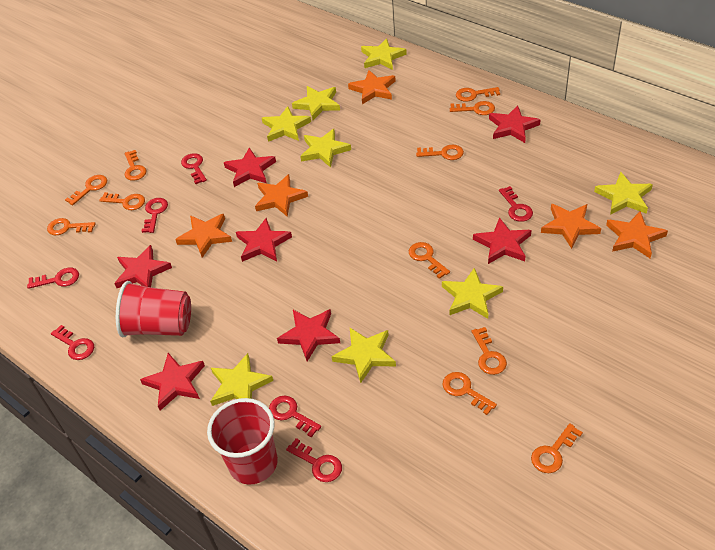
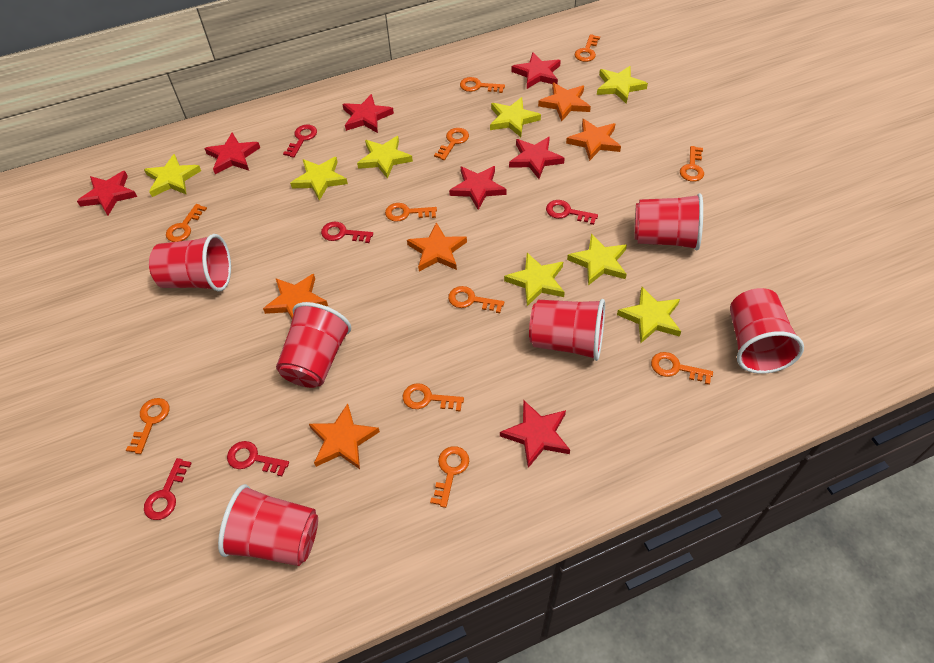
red cup: [116,281,191,337] [207,398,278,484] = 2 -> [149,234,231,291] [218,484,318,566] [276,302,351,388] [529,299,605,361] [635,193,703,251] [730,288,804,374] = 6
red key: [27,268,79,289] [51,325,94,360] [142,198,168,233] [181,153,207,184] [269,396,321,438] [286,438,342,482] [499,186,533,222] = 7 -> [144,458,192,520] [227,441,289,476] [283,125,317,158] [321,222,373,243] [546,200,598,225] = 5

